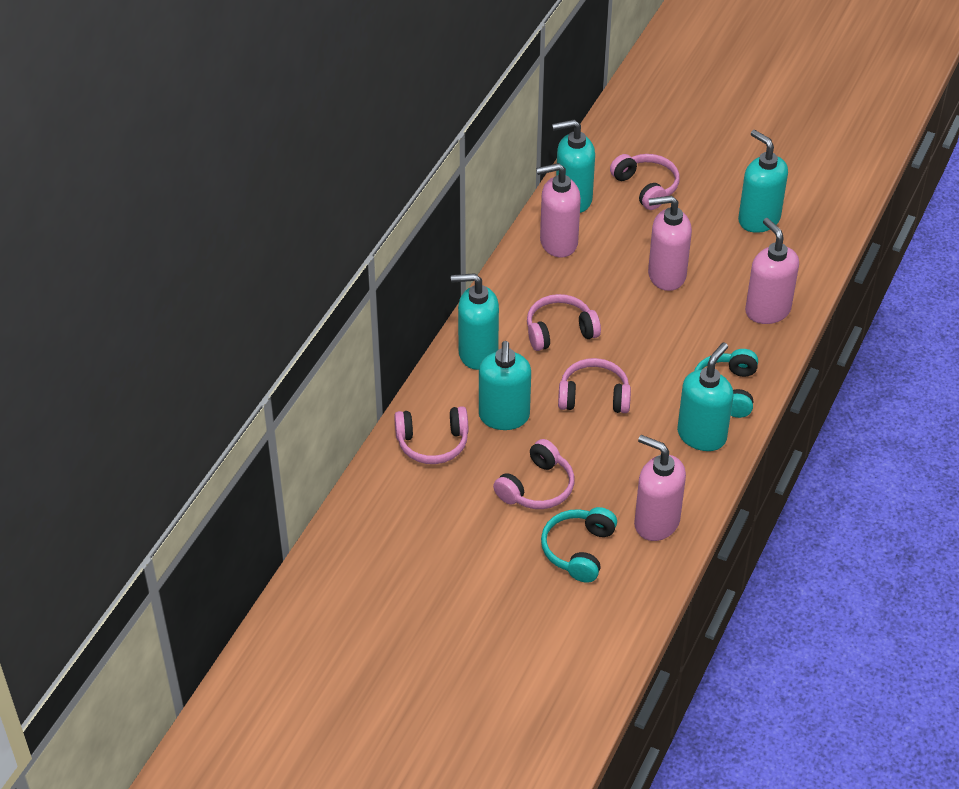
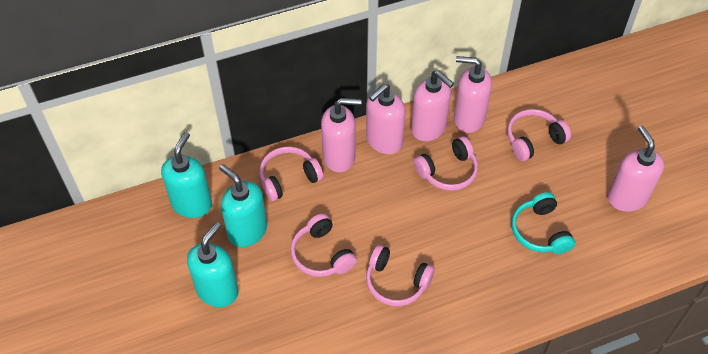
pink soap dispenser: [536,163,581,258] [634,435,686,541] [648,196,692,291] [745,218,799,324] = 4 -> [321,98,361,173] [366,84,405,154] [411,70,454,141] [454,56,492,133] [608,126,664,212] = 5
turquoise headphones: [541,507,617,583] [694,349,758,418] = 2 -> [511,192,575,254] = 1
turquoise soap dispenser: [451,273,499,370] [479,341,531,430] [552,120,595,213] [677,343,734,451] [738,130,788,233] = 5 -> [161,132,212,218] [187,222,239,307] [219,164,267,247] = 3

